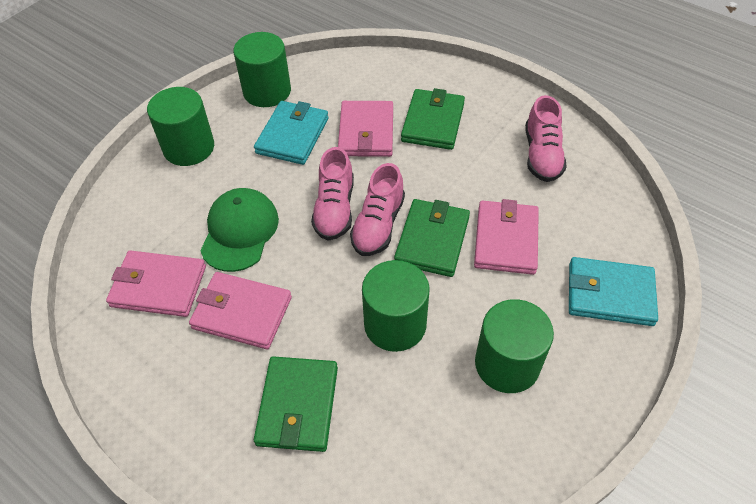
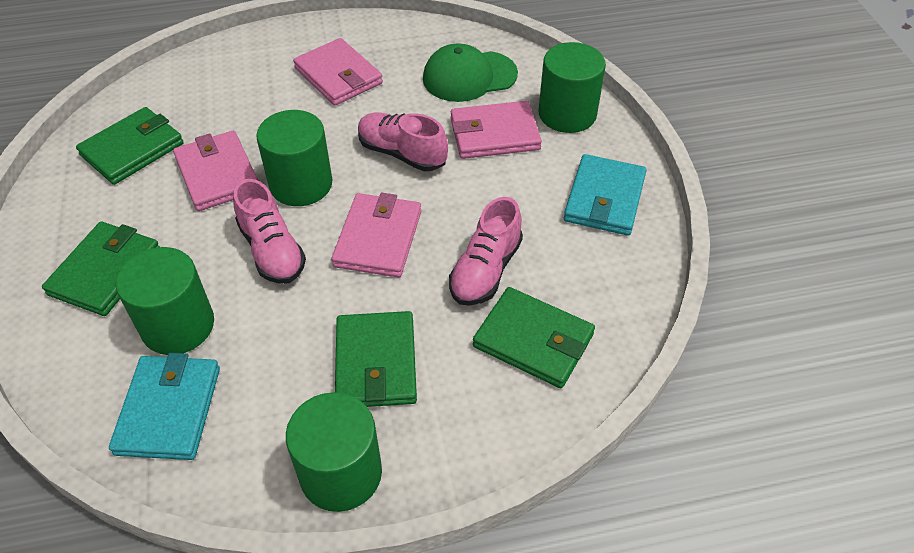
green wallet: [254,356,338,452] [394,199,470,277] [401,88,465,150] = 3 -> [42,222,160,316] [76,107,183,185] [335,311,417,407] [473,287,595,388] = 4

